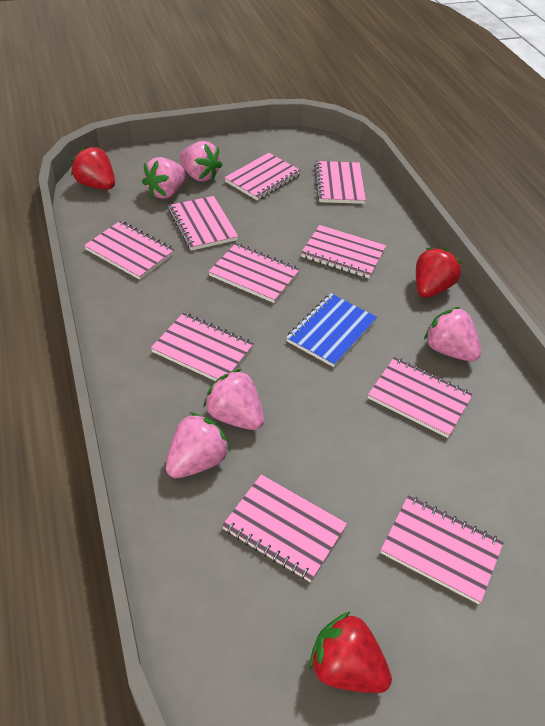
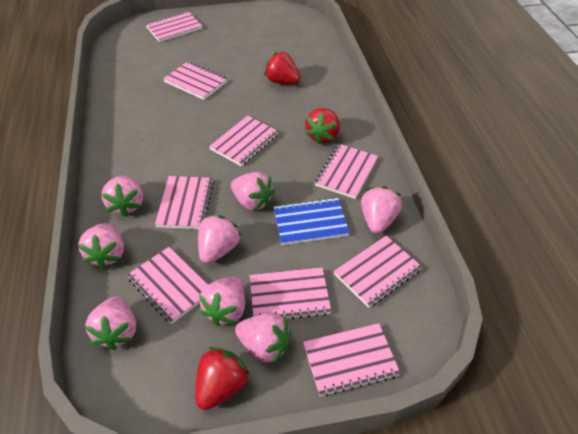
pink notebook: [84,221,175,280] [151,313,254,381] [168,196,238,251] [208,243,300,303] [222,474,347,582] [224,153,301,201] [301,225,386,278] [314,161,366,204] [368,357,473,438] [380,495,504,604] = 10 -> [127,247,208,324] [146,12,202,42] [155,176,214,229] [163,61,228,100] [209,116,279,166] [249,267,331,319] [303,323,401,397] [315,144,378,199] [334,236,422,308] = 9
pink strawberry: [142,157,186,199] [166,412,230,478] [179,141,222,182] [203,369,264,430] [424,307,481,361] = 5 -> [78,223,124,269] [85,296,136,350] [101,176,143,217] [198,215,241,264] [199,277,245,326] [231,172,275,211] [235,313,291,365] [361,186,402,234] = 8

